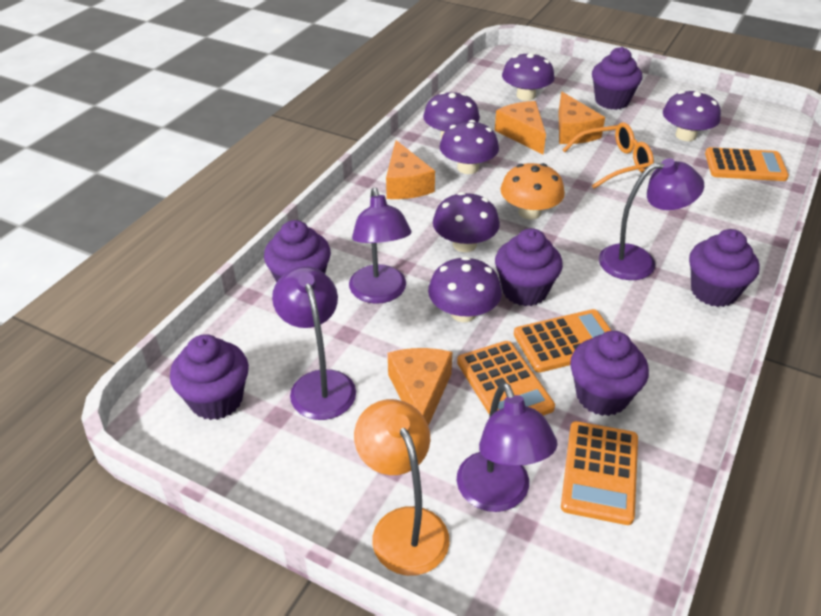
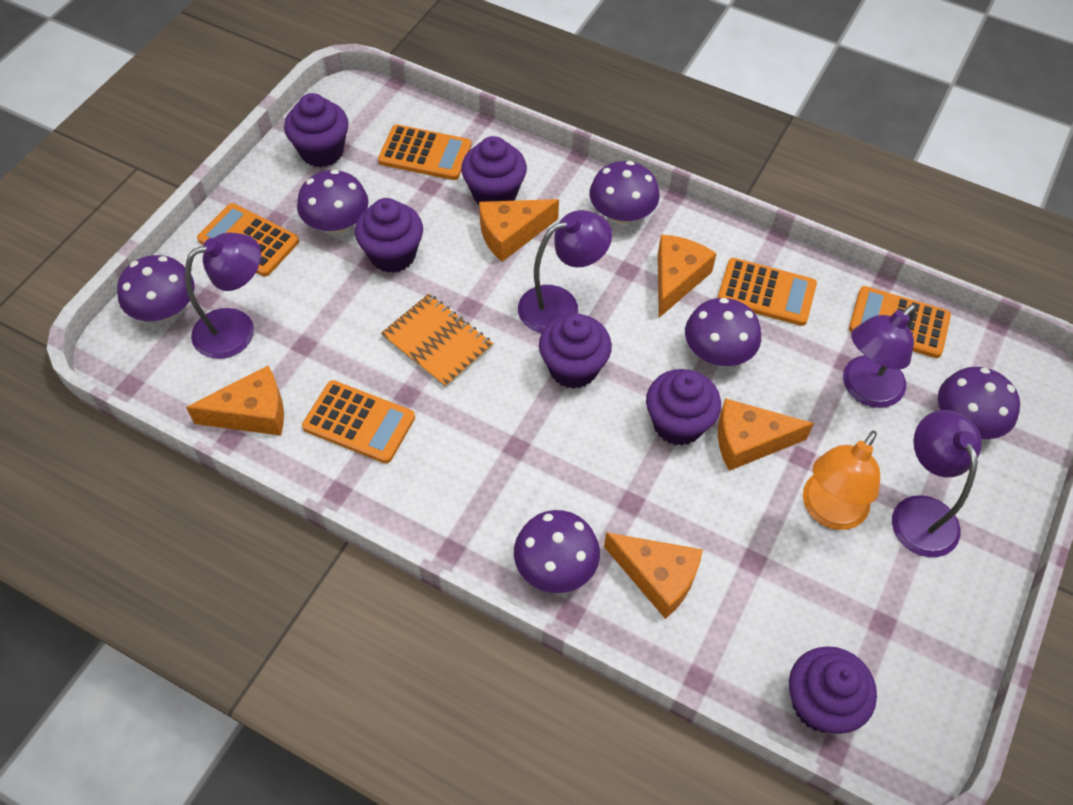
orange calculator: [457,341,555,416] [514,309,612,373] [561,421,638,525] [705,147,789,181] = 4 -> [197,203,299,277] [302,380,415,463] [378,124,472,180] [717,258,817,326] [849,286,951,358] = 5
orange cheese: [386,140,435,199] [388,348,452,426] [495,101,546,155] [559,92,605,144] = 4 -> [186,366,284,436] [479,199,559,262] [604,532,703,619] [658,234,717,318] [718,398,814,471] = 5
orange glasses: [563,122,654,189] = 1 -> none = 0
orange mushroom: [500,163,565,220] = 1 -> none = 0
orange notebook: none = 0 -> [381,294,493,388] = 1

